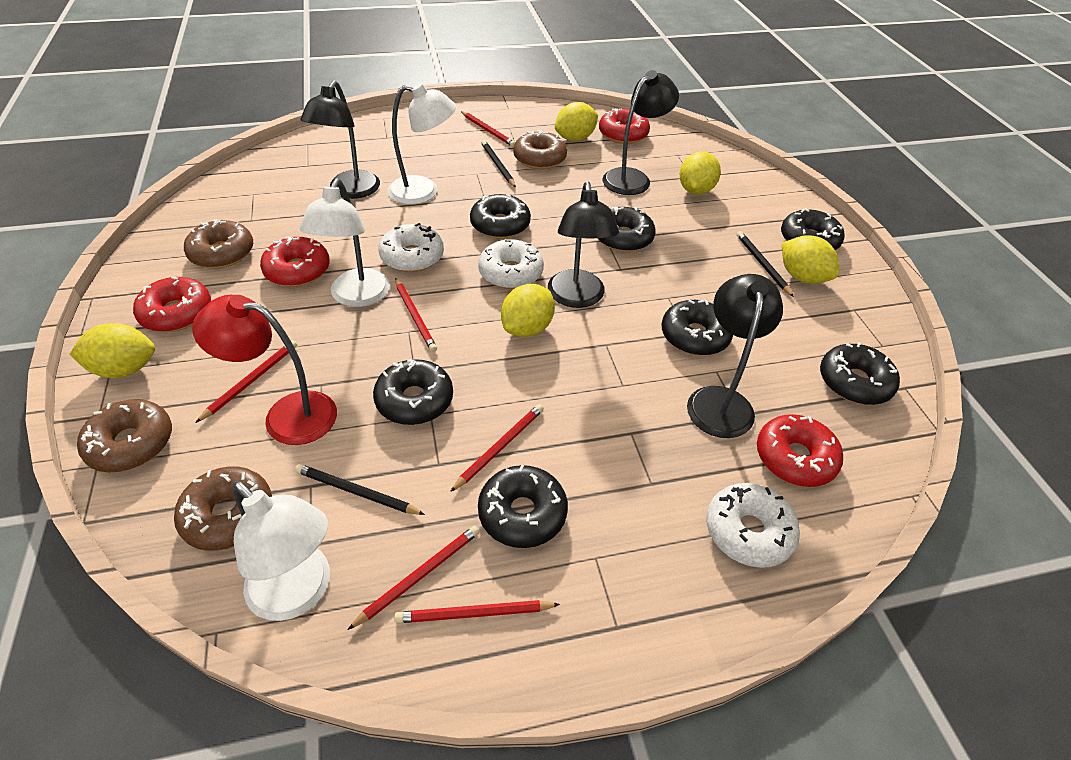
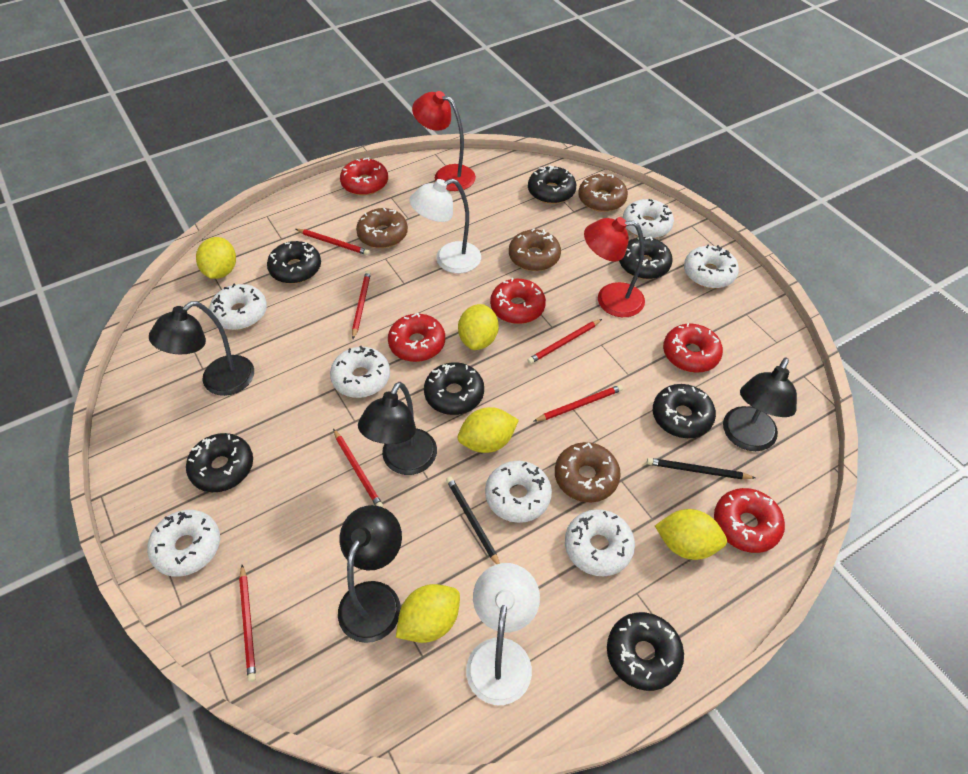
black pencil: [295,464,425,515] [481,140,516,188] [737,231,794,297] = 3 -> [446,477,500,564] [647,458,755,479] = 2
red donut: [133,277,211,332] [260,236,330,287] [599,108,650,144] [757,414,843,487] = 4 -> [340,157,388,196] [388,313,445,362] [490,278,546,324] [663,323,723,373] [714,488,785,553] = 5
red lamp: [192,295,337,445] = 1 -> [412,91,476,191] [584,217,645,317] = 2
white donut: [378,223,444,272] [478,239,544,289] [706,483,800,568] = 3 -> [147,510,220,577] [209,284,267,330] [330,346,390,398] [485,461,552,523] [565,509,635,576] [623,199,674,238] [684,244,739,288] = 7
white lamp: [232,481,330,621] [300,178,390,307] [387,83,456,204] = 3 -> [409,178,481,273] [466,563,540,705] = 2

